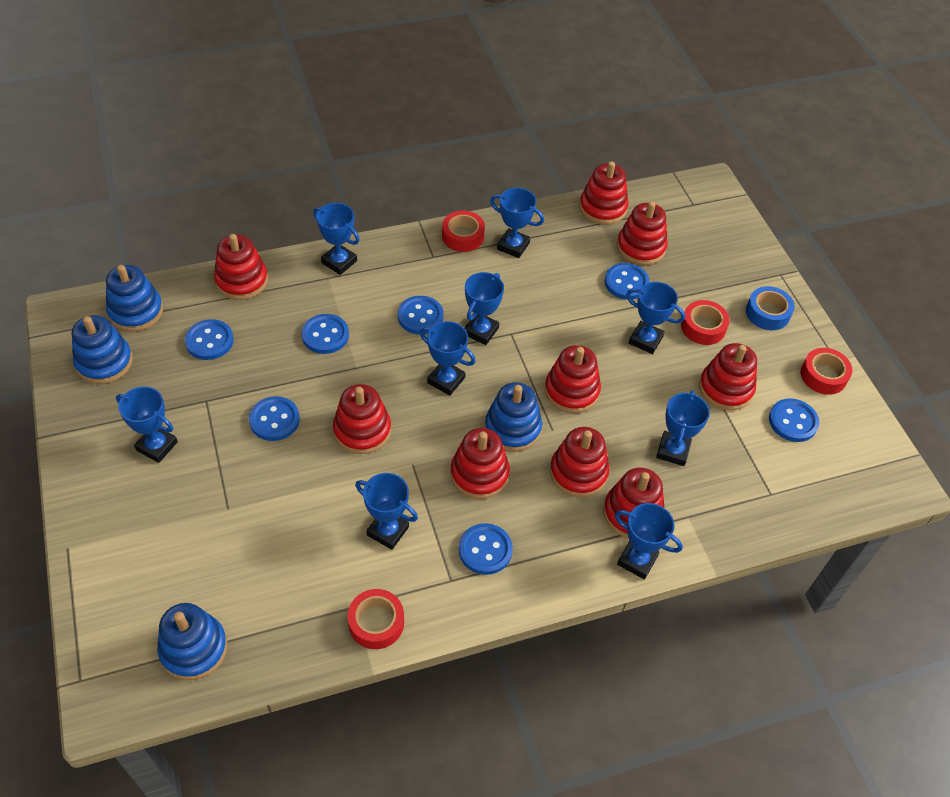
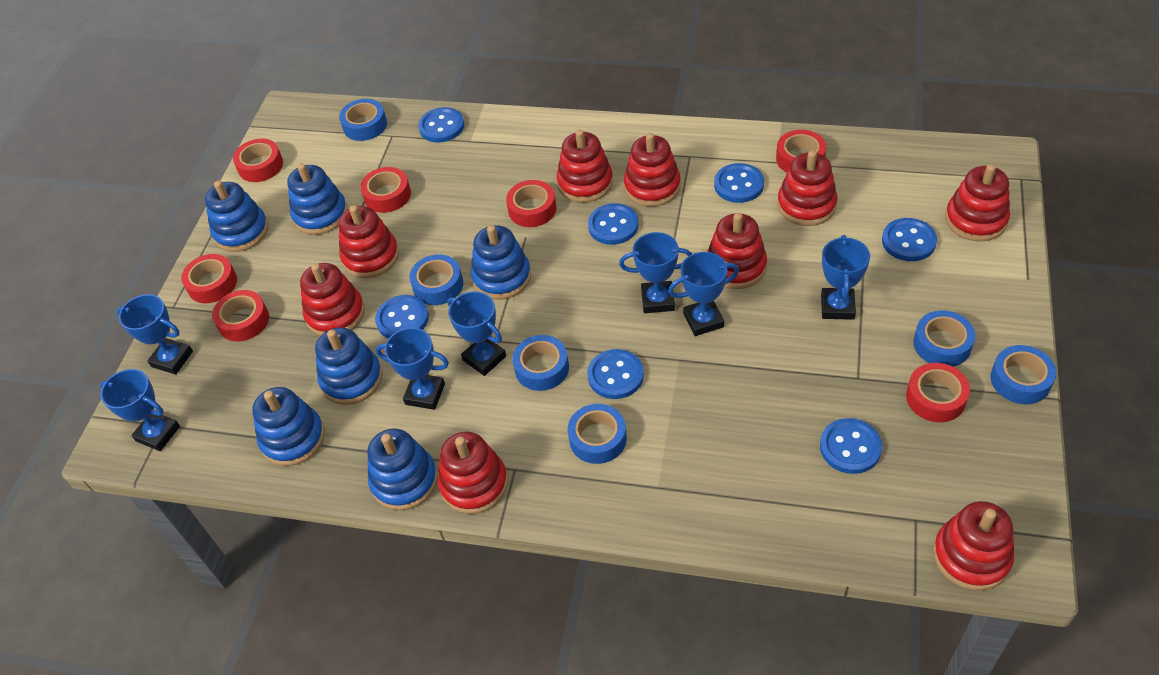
blue stacking toy: [72,315,133,384] [106,265,163,332] [157,603,227,680] [485,382,542,452] = 4 -> [205,181,269,252] [252,387,325,466] [287,163,348,235] [315,327,383,405] [367,429,438,511] [471,225,531,300] = 6
blue tape: [746,286,795,330] = 1 -> [339,99,387,141] [409,254,463,305] [512,335,569,391] [568,404,627,464] [913,310,975,367] [991,345,1056,404] = 6
blue trophy: [116,386,178,463] [313,203,360,275] [355,473,418,550] [420,321,476,396] [464,272,504,345] [490,188,544,258] [615,503,683,579] [626,282,685,354] [656,391,710,466] = 9 -> [100,369,180,451] [117,294,193,374] [376,328,449,410] [448,291,506,376] [619,232,692,313] [668,252,739,336] [821,235,870,320] = 7
red tape: [348,589,404,649] [442,211,485,252] [681,300,730,345] [801,348,852,395] = 4 -> [181,254,237,303] [212,290,269,342] [233,139,283,182] [360,167,411,213] [506,180,556,227] [776,130,826,172] [906,363,970,422] = 7

